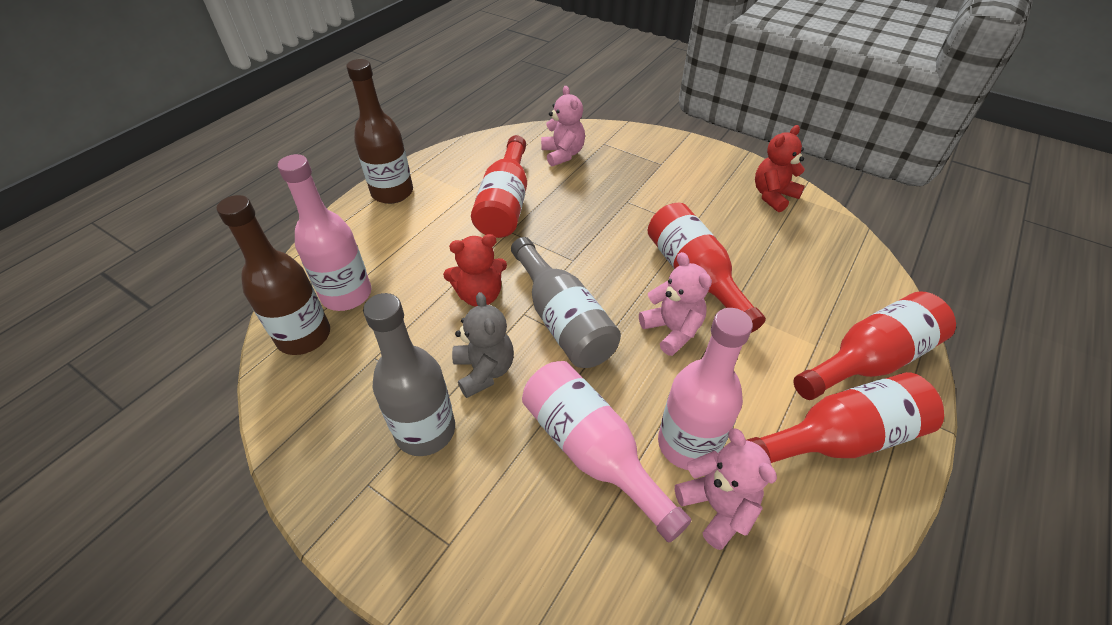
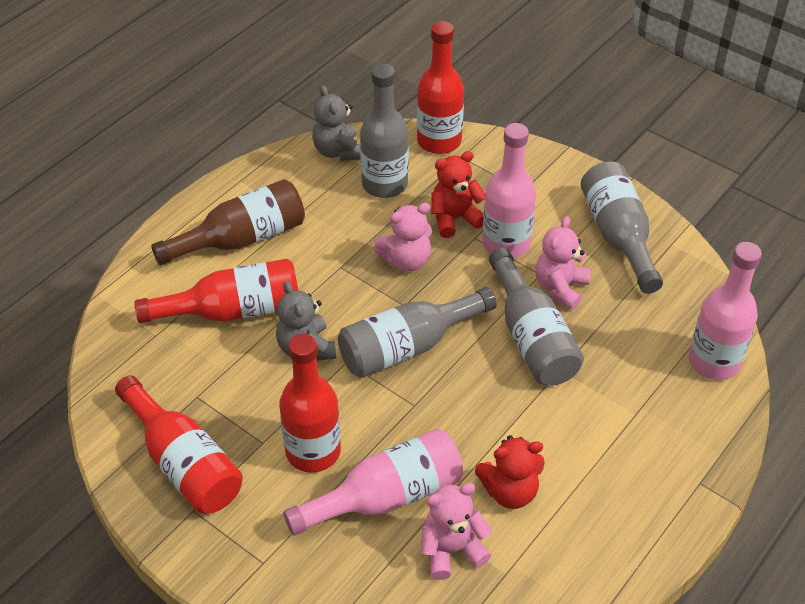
brown bottle: [217,195,330,355] [346,59,413,204] = 2 -> [151,179,305,265] = 1
grey bottle: [363,293,455,456] [511,237,621,368] = 2 -> [338,287,497,378] [360,64,409,198] [489,248,584,385] [581,162,663,294] = 4
grey teddy bear: [452,292,514,398] = 1 -> [276,281,336,361] [312,85,361,161] = 2

